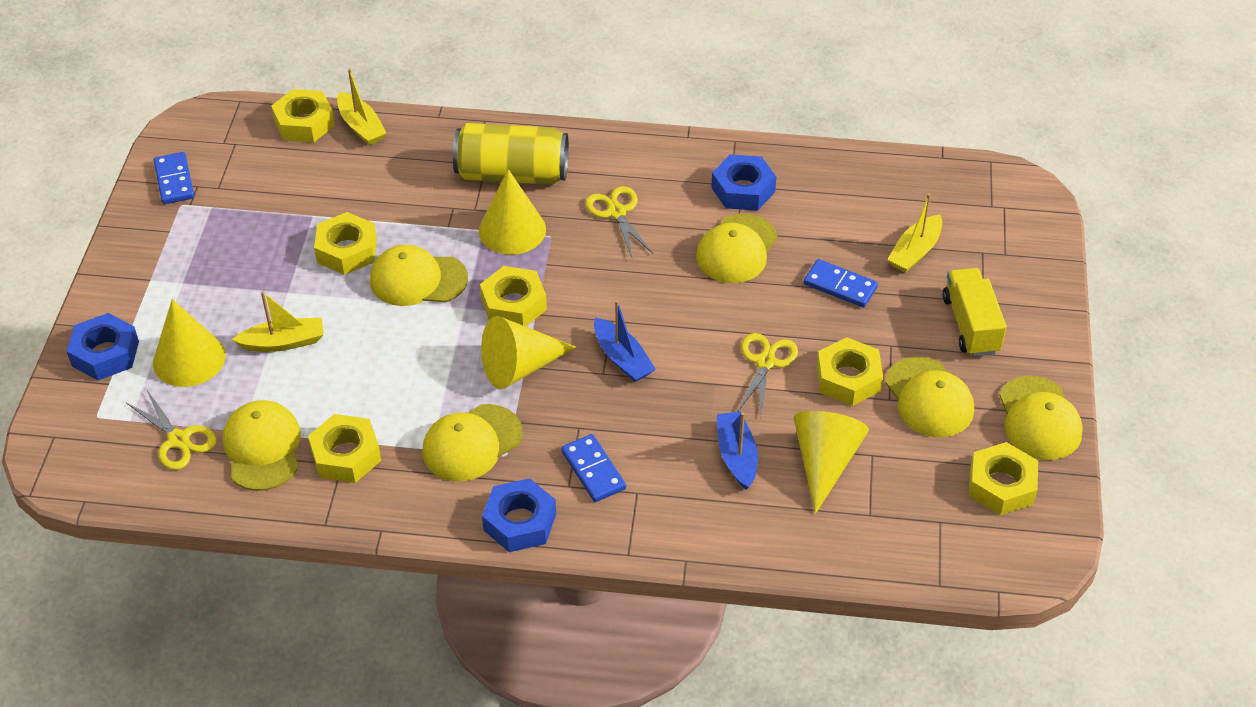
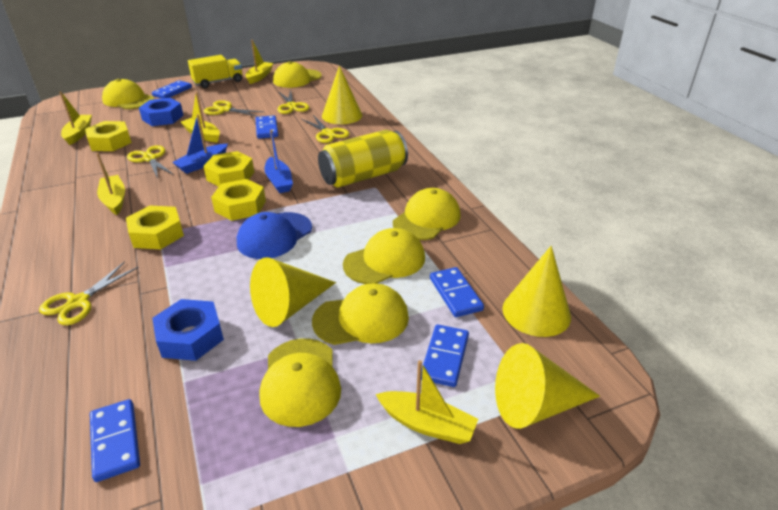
blue cap: none = 0 -> [237,212,312,259] = 1
blue domino: [154,152,194,204] [561,434,626,502] [804,259,878,307] = 3 -> [90,399,140,482] [152,80,192,99] [255,115,278,139] [421,324,469,387] [430,267,484,317] = 5
blue nut: [67,313,139,381] [482,478,556,552] [711,155,776,211] = 3 -> [139,98,184,126] [152,299,224,361] = 2
yellow boat: [232,291,324,352] [337,69,387,145] [887,194,942,273] = 3 -> [59,91,92,145] [96,153,125,215] [181,92,220,142] [245,40,273,84] [376,360,478,444] = 5
yellow nut: [271,89,335,143] [308,414,381,483] [314,212,377,275] [480,266,547,327] [816,337,883,406] [969,442,1038,515] = 6 -> [85,121,132,151] [126,205,184,249] [203,151,254,187] [211,179,266,221] = 4
yellow scissors: [126,390,217,470] [585,186,653,257] [738,333,798,415] = 3 -> [39,261,139,325] [127,145,174,179] [203,100,264,117] [277,90,309,114] [301,115,350,143] = 5

